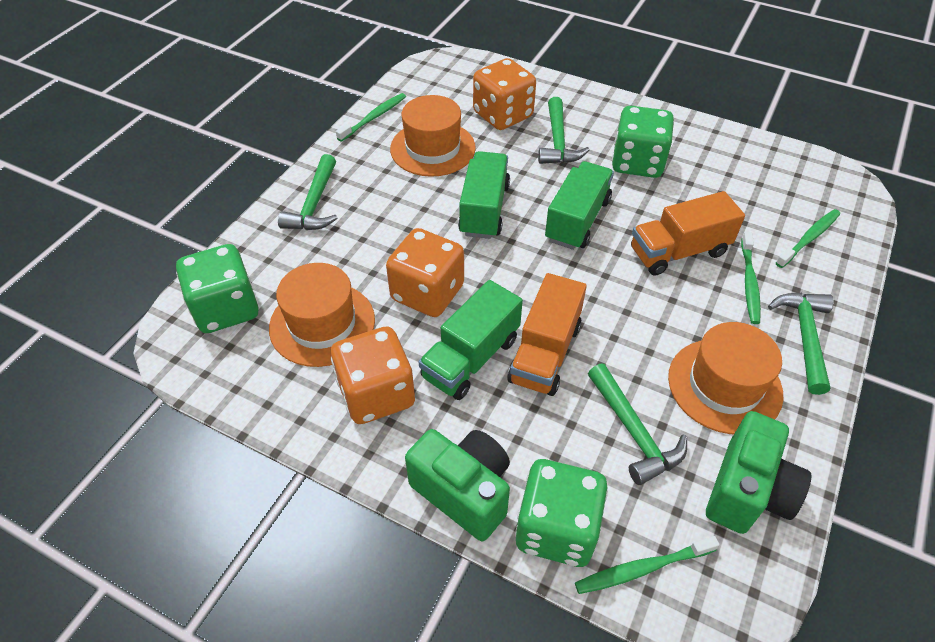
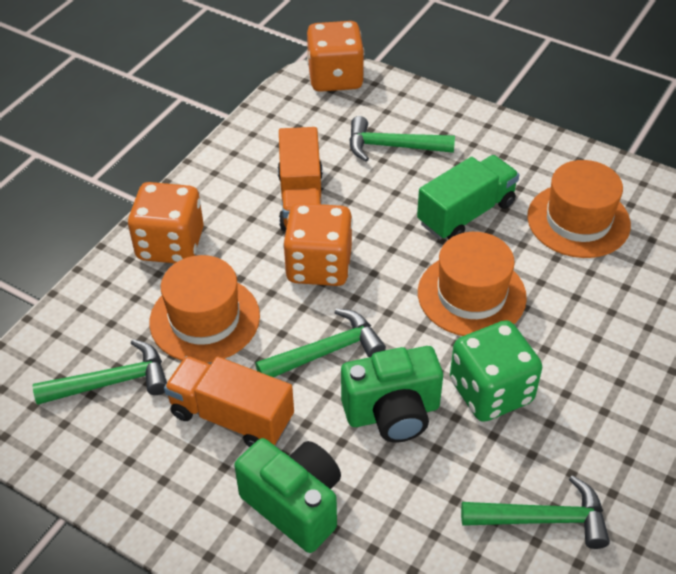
green dice: [176,244,259,333] [515,459,608,567] [612,106,674,178] = 3 -> [450,320,542,422] = 1
green toothbrush: [336,93,406,142] [575,536,719,594] [741,232,761,324] [776,209,840,268] = 4 -> none = 0
green truck: [419,280,523,400] [458,151,510,239] [545,161,614,250] = 3 -> [417,155,519,240] = 1

